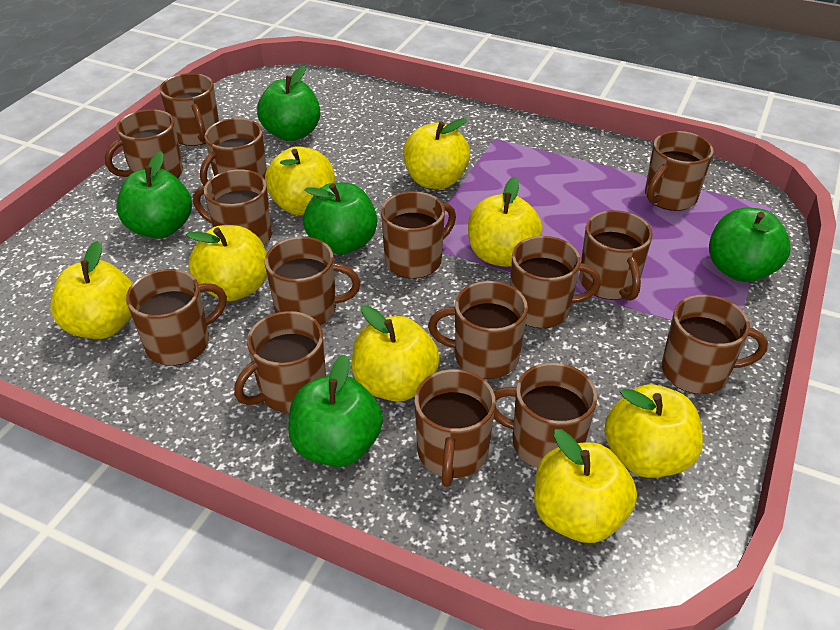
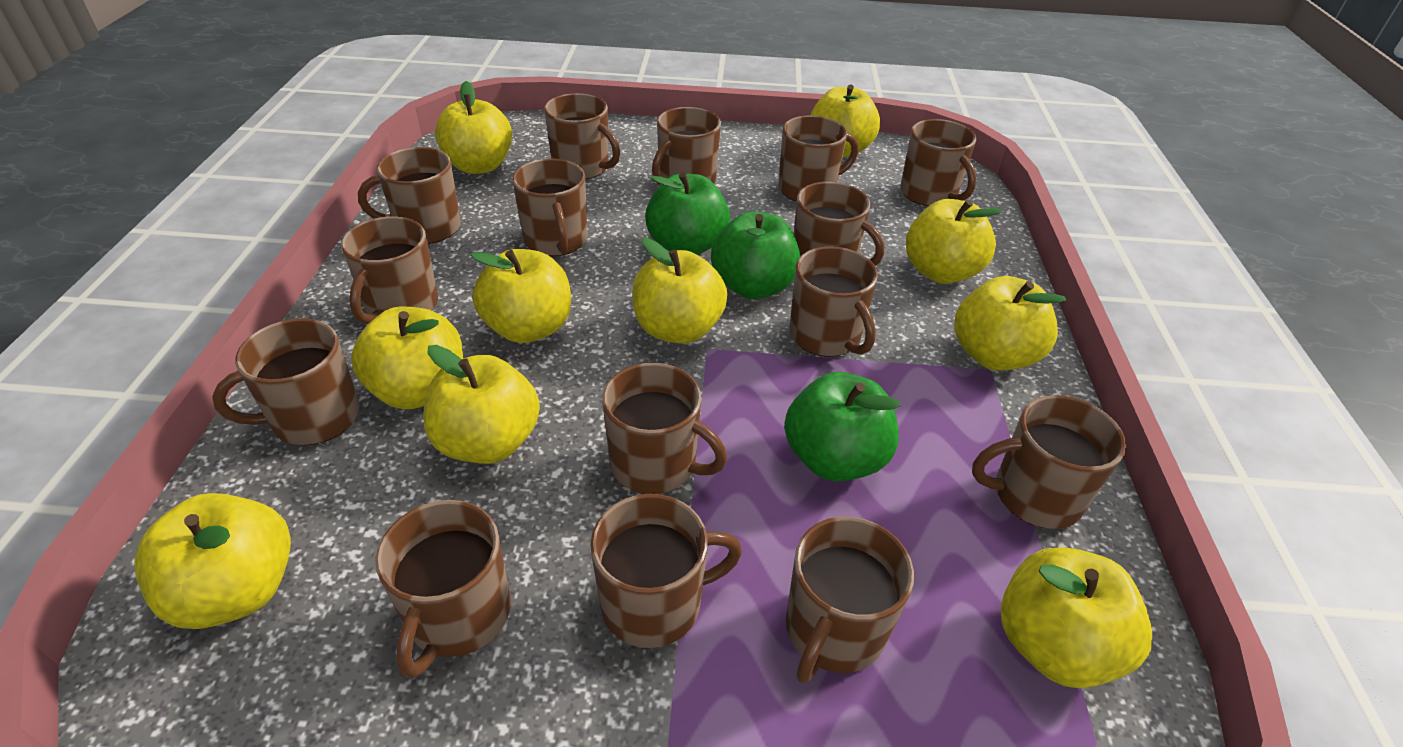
green apple: [116,151,192,239] [257,66,320,141] [288,354,383,467] [303,183,377,255] [709,208,791,282] = 5 -> [645,172,730,255] [711,211,800,299] [784,372,900,482] = 3
yellow apple: [50,241,133,339] [186,225,267,301] [265,146,335,215] [352,306,440,402] [403,118,470,189] [468,177,543,267] [534,429,637,543] [604,385,703,478] = 8 -> [134,493,291,629] [351,307,463,409] [423,345,540,464] [435,81,512,174] [471,249,571,343] [632,238,727,344] [810,84,880,158] [906,199,1002,284] [954,276,1066,370] [1001,547,1152,688] = 10

